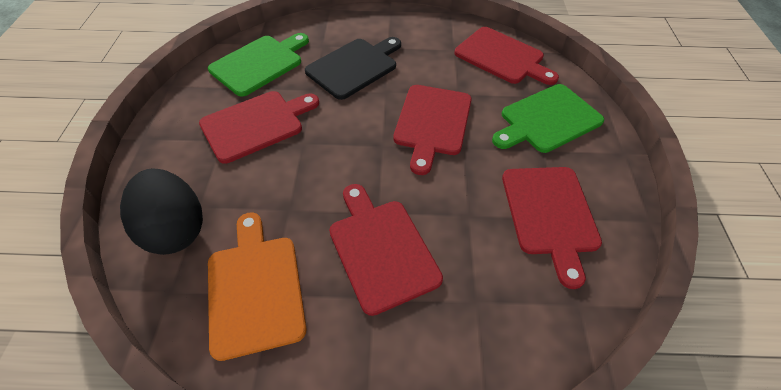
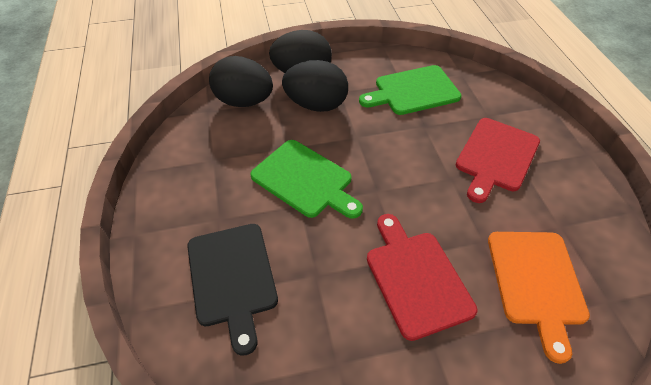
black egg: [120,168,203,255] = 1 -> [209,56,273,107] [269,30,332,73] [282,60,348,112] = 3
red cutting board: [199,91,319,164] [329,184,443,316] [393,85,472,175] [454,27,559,85] [502,167,602,289] = 5 -> [367,214,477,341] [456,118,540,203] = 2

